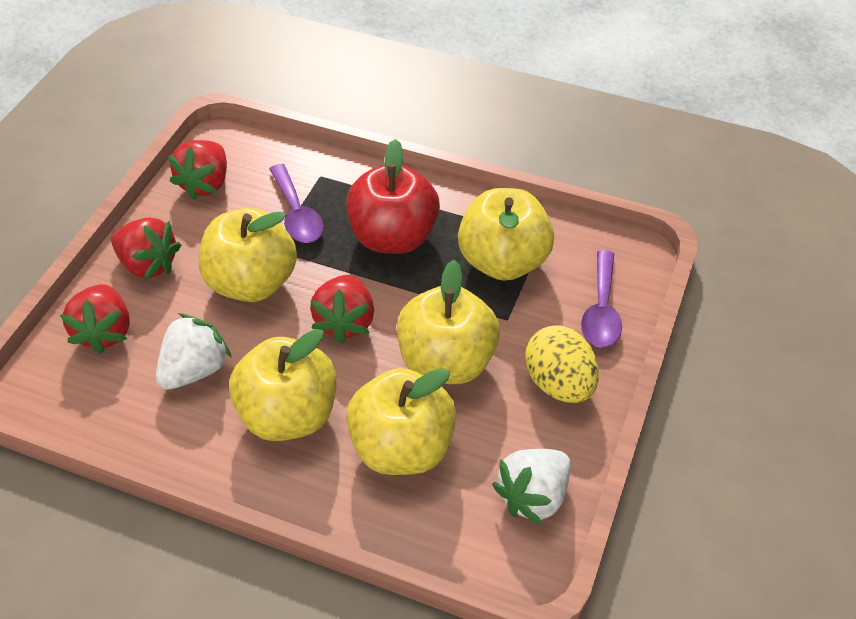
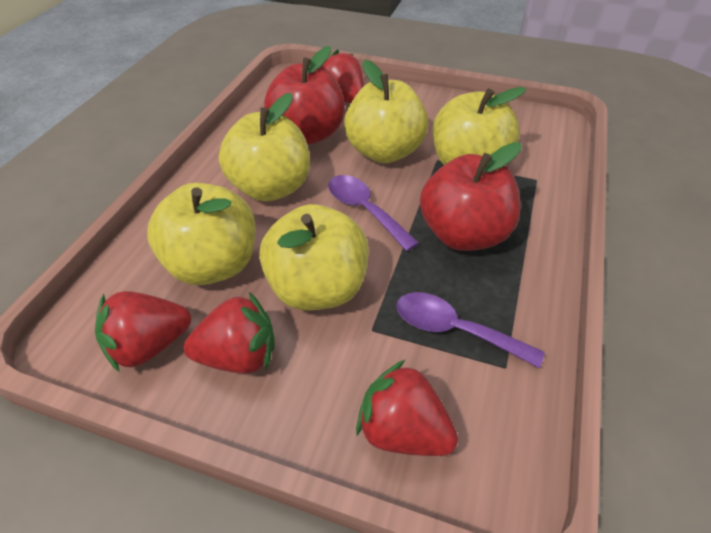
red apple: [346,139,440,254] = 1 -> [264,46,345,144] [420,142,522,251] = 2
white strawberry: [156,313,232,390] [492,449,571,525] = 2 -> none = 0
yellow egg: [525,325,599,403] = 1 -> none = 0

